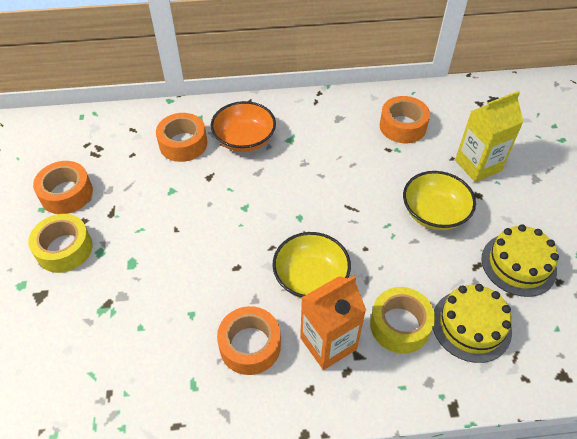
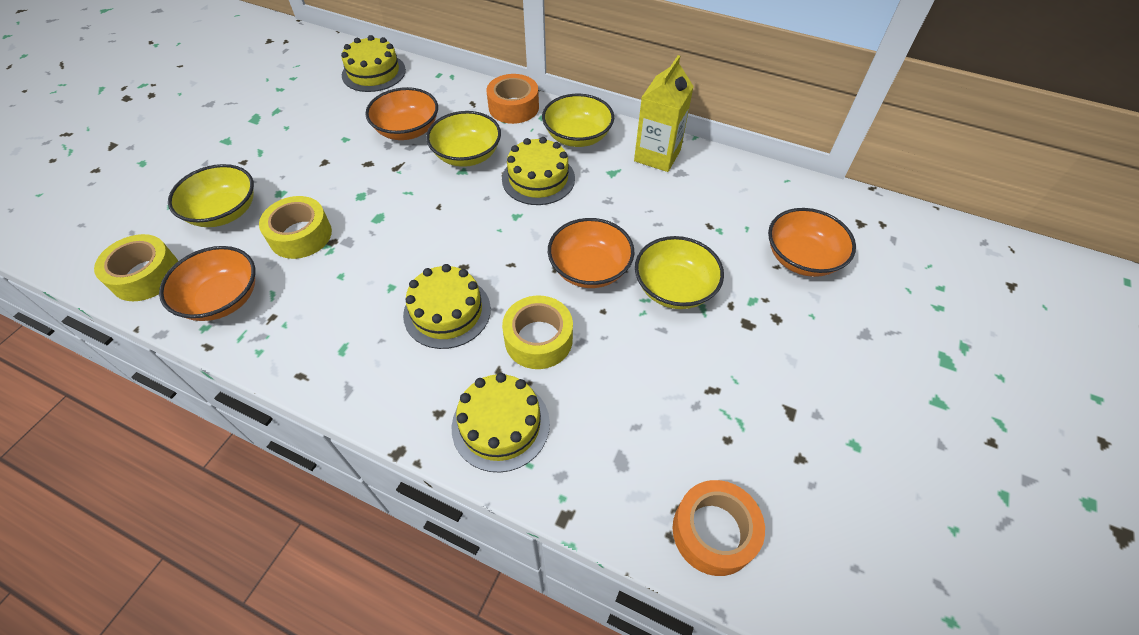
orange bowl: [211,101,276,152] = 1 -> [159,246,255,321] [365,87,438,140] [548,218,634,288] [768,208,856,277] = 4
orange carton: [300,275,366,370] = 1 -> none = 0
orange tape: [33,161,93,214] [156,113,207,162] [217,306,281,375] [380,96,430,143] = 4 -> [487,74,539,124] [673,480,765,576] = 2
yellow bowl: [272,232,351,299] [403,171,476,230] = 2 -> [168,164,254,227] [426,111,501,167] [542,94,614,147] [635,236,724,309] = 4
yellow cake: [433,284,512,363] [481,224,559,297] = 2 -> [341,35,406,92] [403,264,491,349] [452,373,550,473] [502,137,575,205] = 4
yellow tape: [28,214,92,273] [370,287,435,354] = 2 -> [94,234,178,301] [259,196,332,259] [502,296,573,369] = 3

